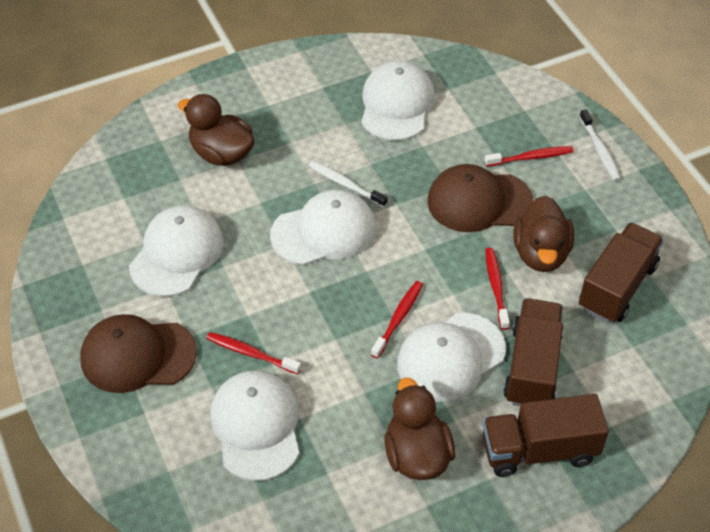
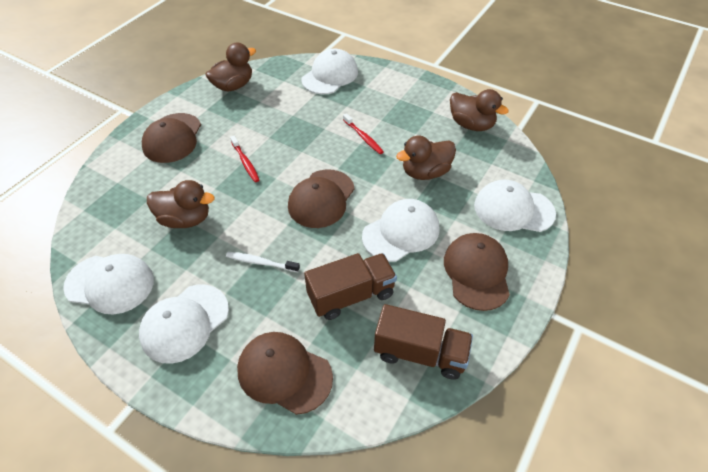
brown cap: [80,314,197,393] [427,164,533,232] = 2 -> [142,113,201,163] [237,332,333,415] [288,169,355,228] [444,233,510,311] = 4
brown duck: [178,94,255,166] [384,378,455,480] [513,196,574,272] = 3 -> [147,180,215,228] [205,43,256,91] [396,136,456,180] [450,89,509,131] = 4
brown truck: [482,394,609,477] [503,298,564,406] [579,222,664,323] = 3 -> [304,253,397,320] [374,304,473,380] = 2
red toothbrush: [206,332,301,374] [371,281,423,358] [484,146,574,167] [485,248,510,330] = 4 -> [230,136,259,182] [343,113,384,154] = 2
white toothbrush: [309,161,388,208] [579,109,621,181] = 2 -> [226,252,300,272] = 1

